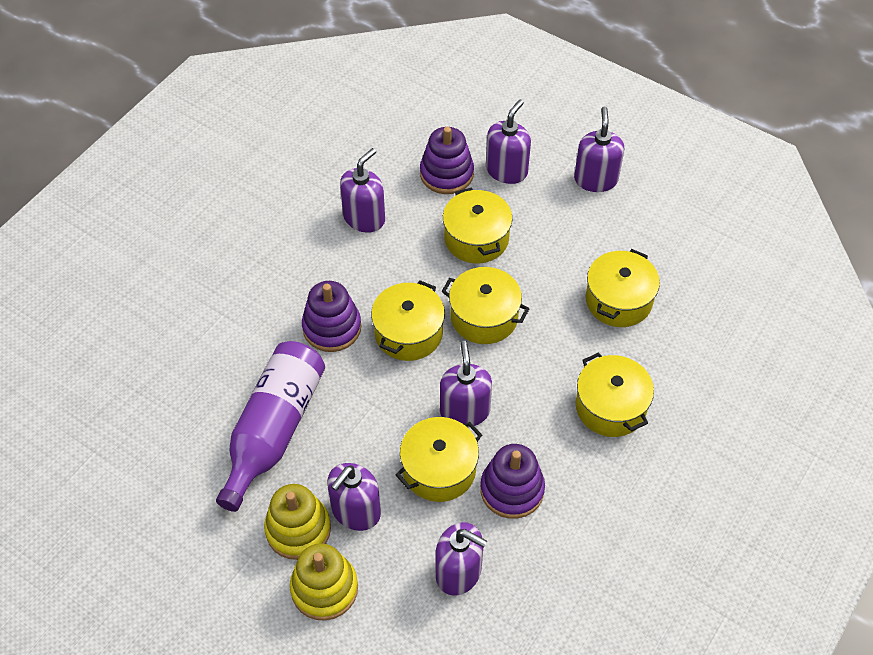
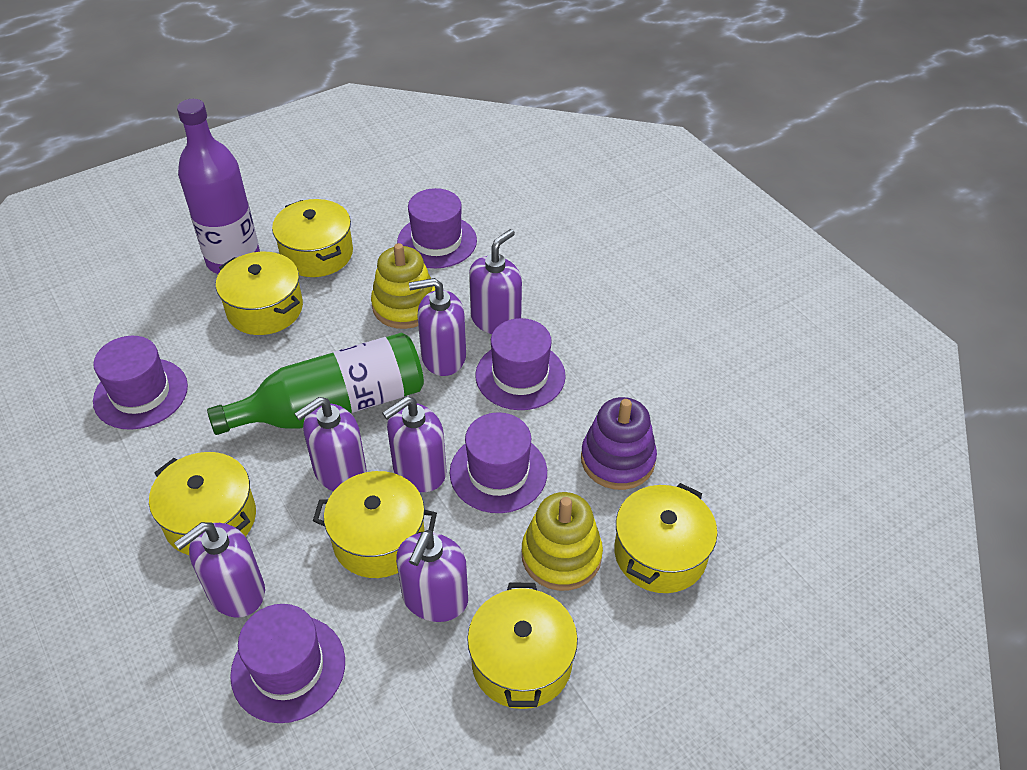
green bottle: none = 0 -> [207,332,424,435] = 1
purple hat: none = 0 -> [93,336,188,430] [230,604,345,723] [397,188,477,268] [450,412,547,513] [475,318,566,410] = 5
purple stacking toy: [302,281,361,352] [420,127,474,194] [480,444,545,519] = 3 -> [581,397,657,490] = 1

